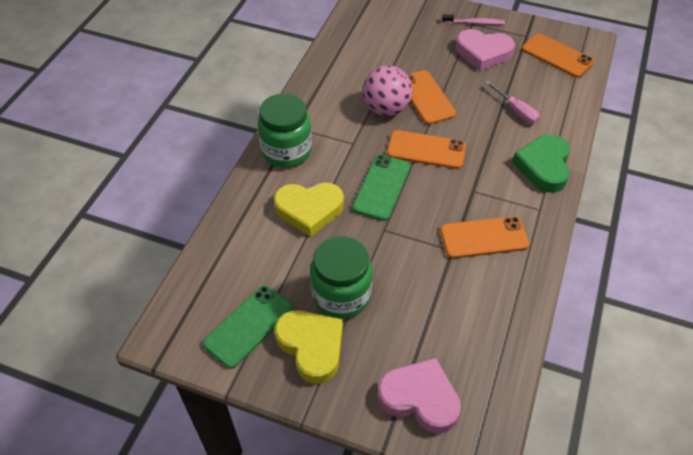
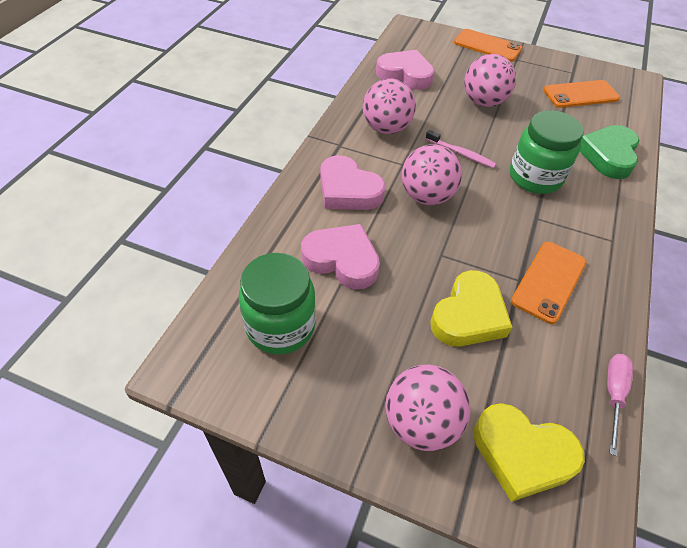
green phone: [202,285,293,369] [352,154,411,221] = 2 -> none = 0
orange phone: [387,130,466,169] [407,70,456,125] [440,216,529,258] [522,33,594,78] = 4 -> [454,29,522,62] [511,242,587,324] [543,80,620,108] = 3
pink ball: [363,65,413,116] = 1 -> [363,78,416,134] [385,365,471,451] [402,144,462,205] [464,54,516,107] = 4
pink heart: [378,358,461,434] [455,29,515,71] = 2 -> [301,224,380,290] [320,155,386,210] [376,50,435,90] = 3

